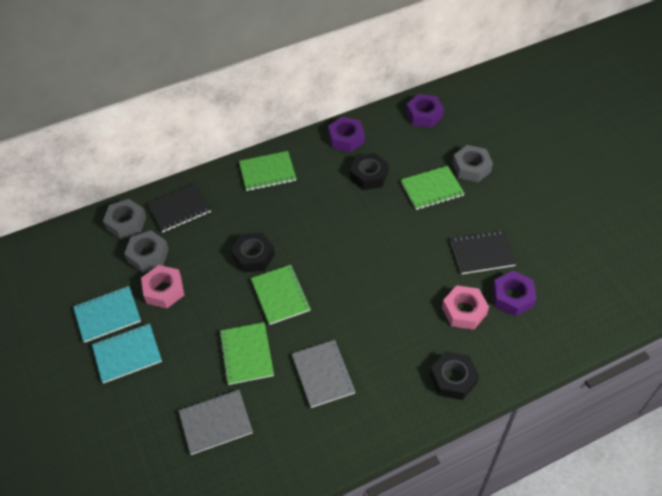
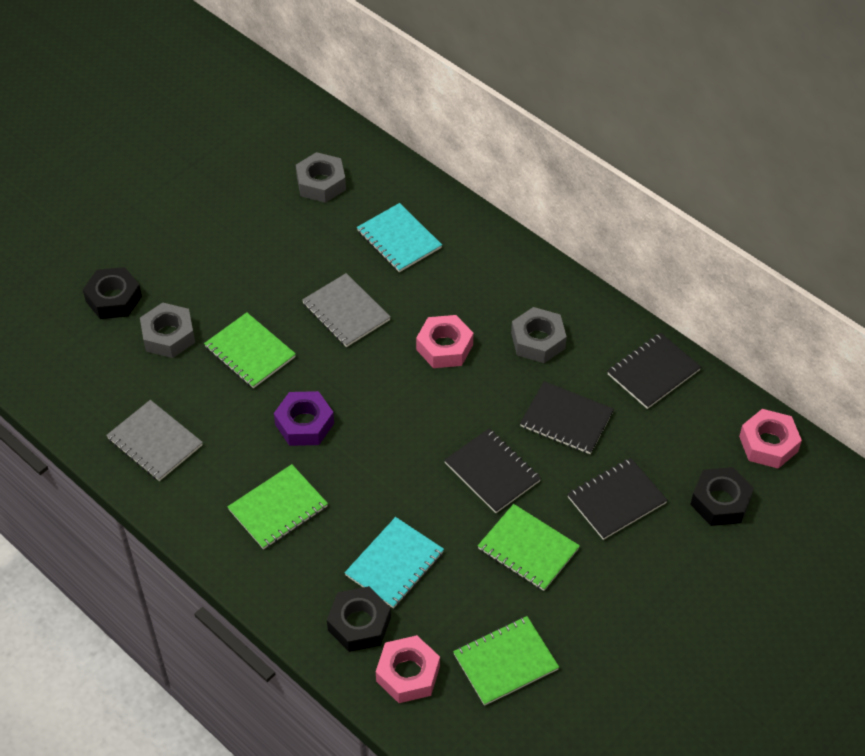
black notebook: [147,183,211,233] [451,230,516,274] = 2 -> [444,429,541,513] [520,381,614,454] [567,458,668,540] [607,333,701,409] = 4
pink nut: [141,265,184,308] [442,285,489,330] = 2 -> [376,635,440,703] [416,315,474,368] [739,409,802,469] = 3
purple nut: [328,117,365,152] [406,94,444,128] [492,271,537,316] = 3 -> [274,391,334,446] = 1

